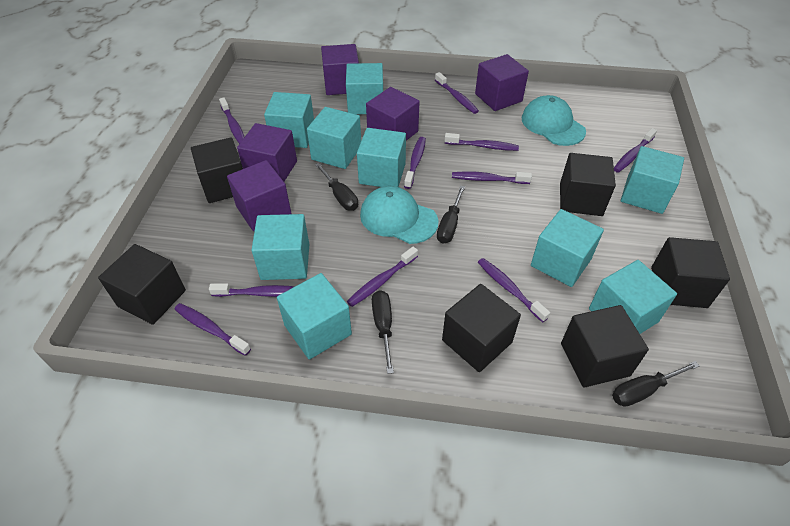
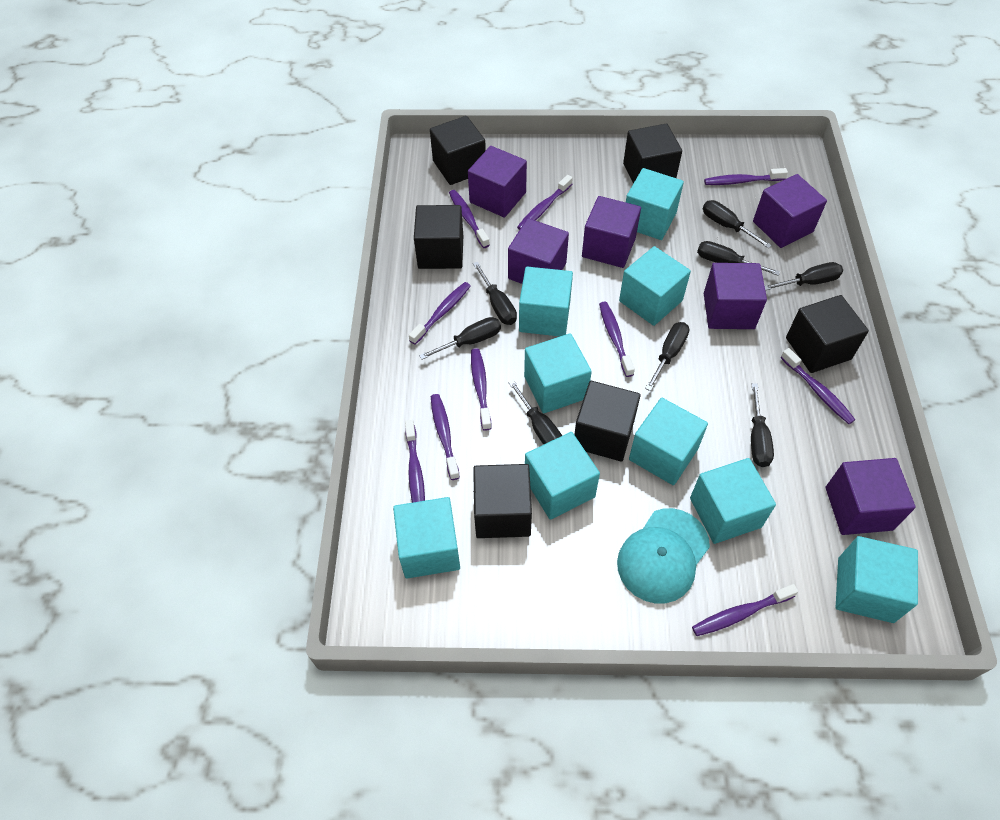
black screwdriver: [315,163,358,211] [372,290,394,374] [437,185,465,244] [612,361,700,407] = 4 -> [419,317,501,360] [473,262,517,325] [508,380,562,445] [645,322,689,391] [697,241,780,276] [703,200,772,248] [751,383,774,467] [765,262,843,291] = 8
purple cube: [227,160,292,231] [237,123,297,181] [321,44,359,95] [366,87,420,141] [475,54,529,111] = 5 -> [468,146,527,218] [508,218,569,284] [582,196,641,268] [704,263,767,329] [753,174,827,248] [826,458,916,535] = 6
turquoise cap: [360,186,439,244] [522,95,586,146] = 2 -> [617,508,710,603] = 1

